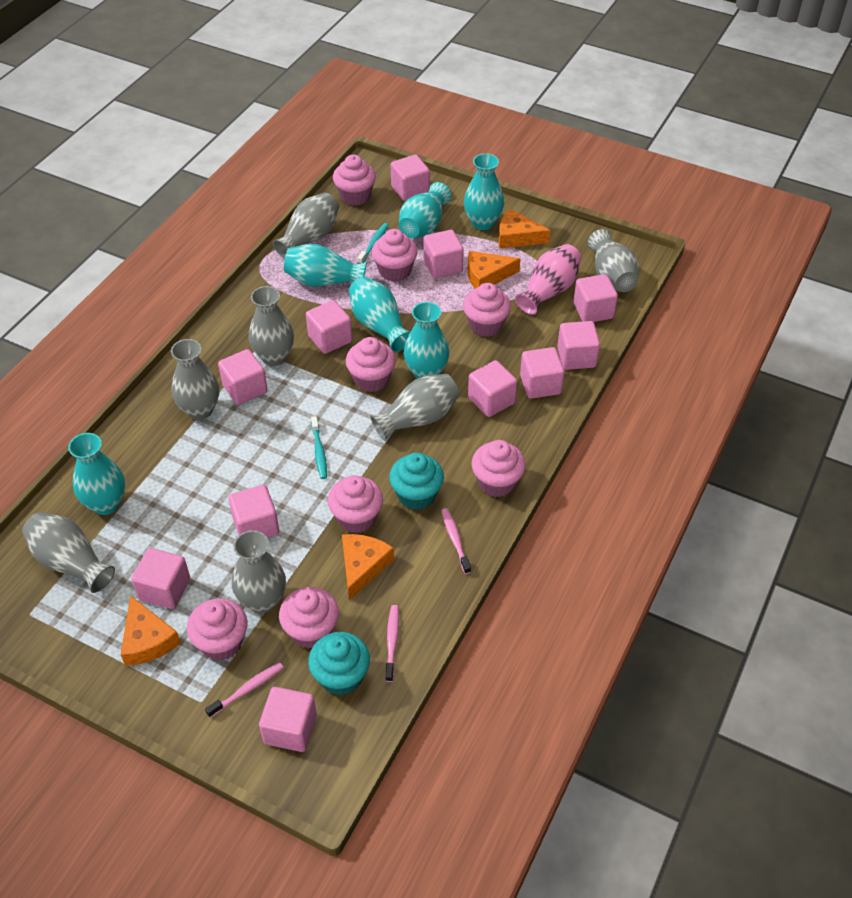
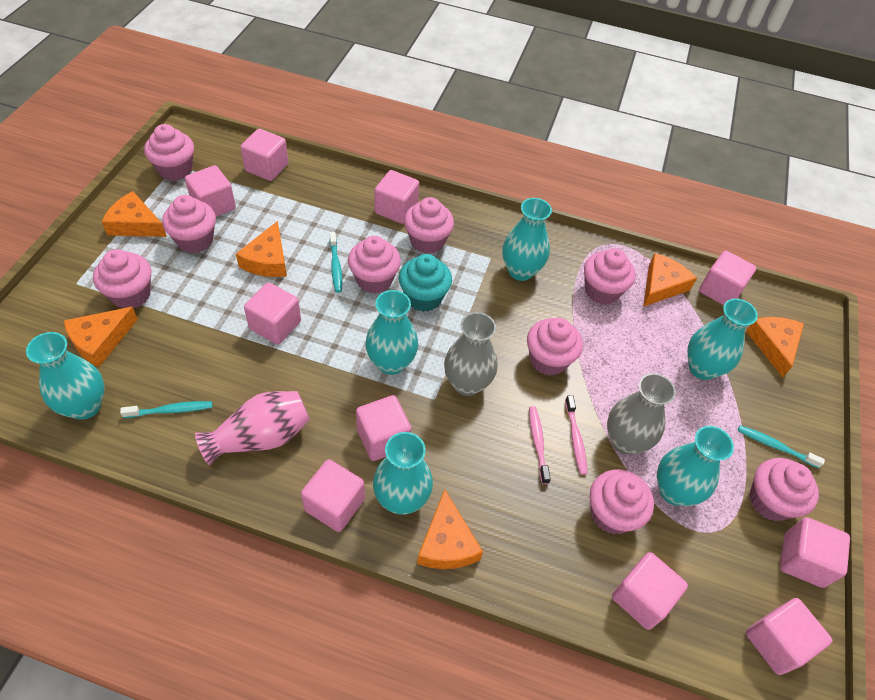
grey vase: [22,512,115,593] [171,339,219,420] [232,530,286,613] [249,286,294,366] [272,193,339,259] [370,374,460,441] [588,229,639,292] = 7 -> [444,312,497,396] [607,373,676,455] = 2
orange cheese: [121,595,181,666] [342,534,394,600] [468,251,520,288] [499,209,551,249] = 4 -> [64,307,138,367] [102,191,167,237] [236,221,287,277] [417,489,483,569] [643,253,697,307] [746,317,804,377] = 6
pink cube: [131,548,190,609] [218,349,268,405] [228,485,279,538] [259,687,317,752] [306,300,352,354] [391,155,430,201] [423,230,464,278] [468,360,517,417] [520,347,565,399] [557,321,600,370] [573,274,618,322] = 11 -> [185,165,236,217] [240,129,288,181] [244,282,301,344] [301,459,365,532] [356,395,411,461] [374,170,419,224] [612,552,688,630] [699,251,756,305] [746,598,832,675] [780,517,850,588] = 10
pink cupcake: [187,598,247,661] [279,587,339,649] [328,475,383,533] [333,155,376,206] [346,337,396,392] [372,229,418,282] [463,283,511,337] [471,440,526,497] = 8 -> [93,249,151,308] [144,124,194,181] [162,195,216,253] [348,236,401,294] [404,197,454,254] [527,318,583,376] [584,248,636,304] [590,469,654,534] [749,458,819,521] = 9
pink toothbrush: [205,662,284,718] [385,605,399,682] [441,508,471,574] = 3 -> [529,406,551,484] [565,395,588,475] = 2
turquoise cupcake: [308,632,370,695] [389,452,444,510] = 2 -> [399,254,452,312] = 1
turquoise toothbrush: [311,416,327,479] [357,223,389,264] = 2 -> [120,401,212,418] [330,232,342,293] [738,425,825,468] = 3

